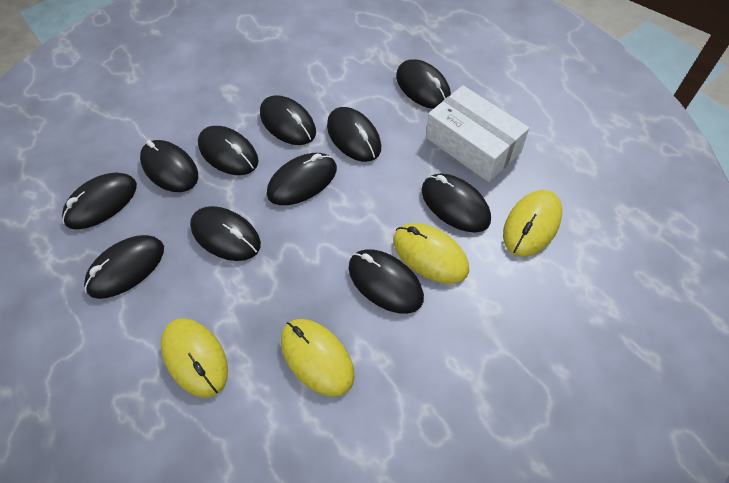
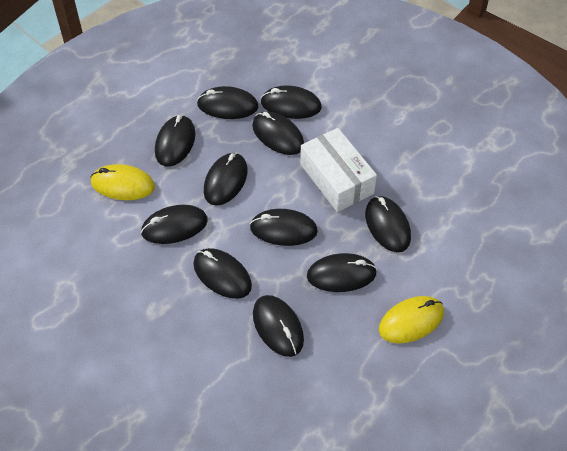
yellow mouse: [161,318,228,398] [281,319,355,397] [393,223,469,284] [503,190,562,257] = 4 -> [90,164,155,200] [379,296,444,343] = 2

